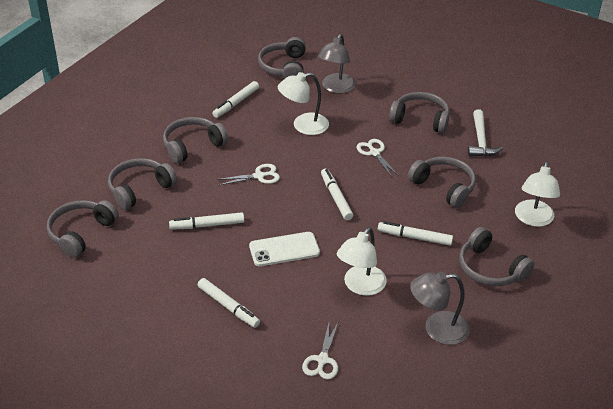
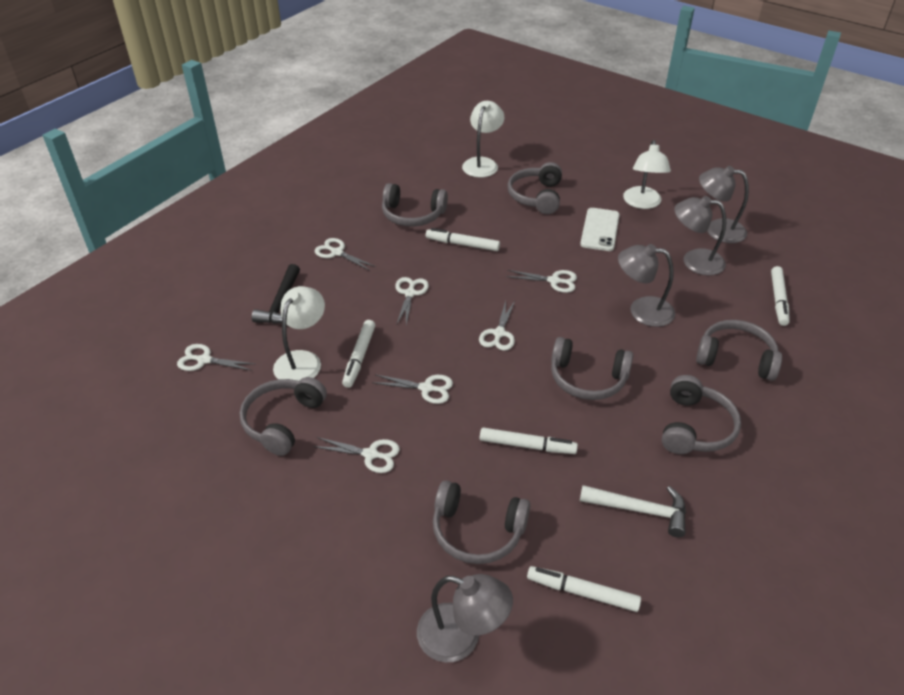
black hammer: none = 0 -> [252,264,300,324] = 1
grey lamp: [318,34,356,94] [410,272,470,345] = 2 -> [417,574,513,663] [618,244,675,327] [674,196,726,276] [699,166,749,243] = 4
white scissors: [216,164,280,186] [302,321,339,379] [356,139,399,177] = 3 -> [177,344,255,371] [313,437,400,473] [314,238,376,271] [372,374,453,404] [395,277,429,325] [479,301,515,351] [506,270,577,293] = 7

